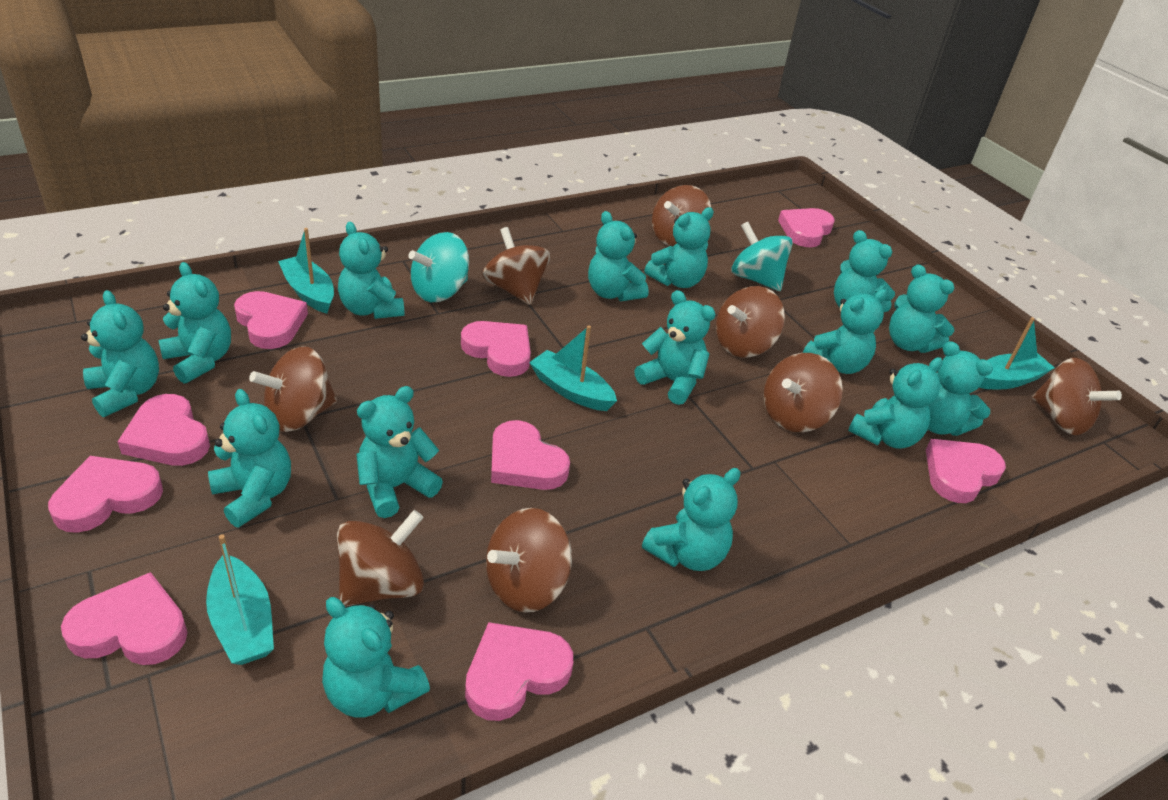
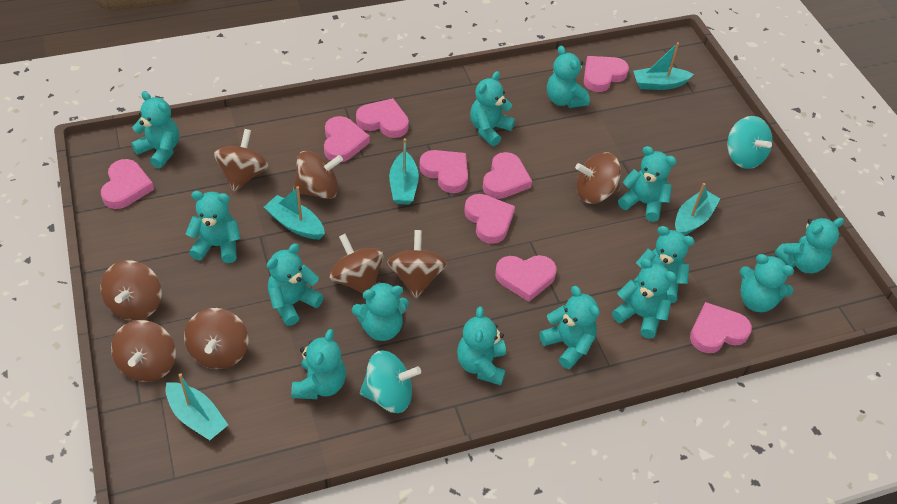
turquoise boat: [206,534,274,665] [278,228,334,313] [529,325,617,411] [979,317,1055,389] = 4 -> [166,373,228,440] [264,186,325,239] [389,138,419,204] [633,42,694,90] [675,183,720,235] = 5
turquoise teddy bear: [81,290,159,417] [158,262,231,384] [208,389,291,527] [322,597,430,718] [338,222,405,319] [356,386,443,518] [588,211,649,301] [634,290,715,405] [642,468,740,571] [644,207,714,288] [803,289,888,374] [834,230,895,312] [848,357,943,449] [889,264,954,353] [928,341,993,436] = 15 -> [131,91,179,168] [186,191,241,263] [267,243,324,326] [291,329,346,399] [352,282,409,341] [457,306,506,385] [470,71,515,146] [539,286,600,369] [547,46,590,108] [612,258,677,339] [618,146,677,222] [633,226,695,303] [739,254,794,312] [774,218,844,273] = 14

